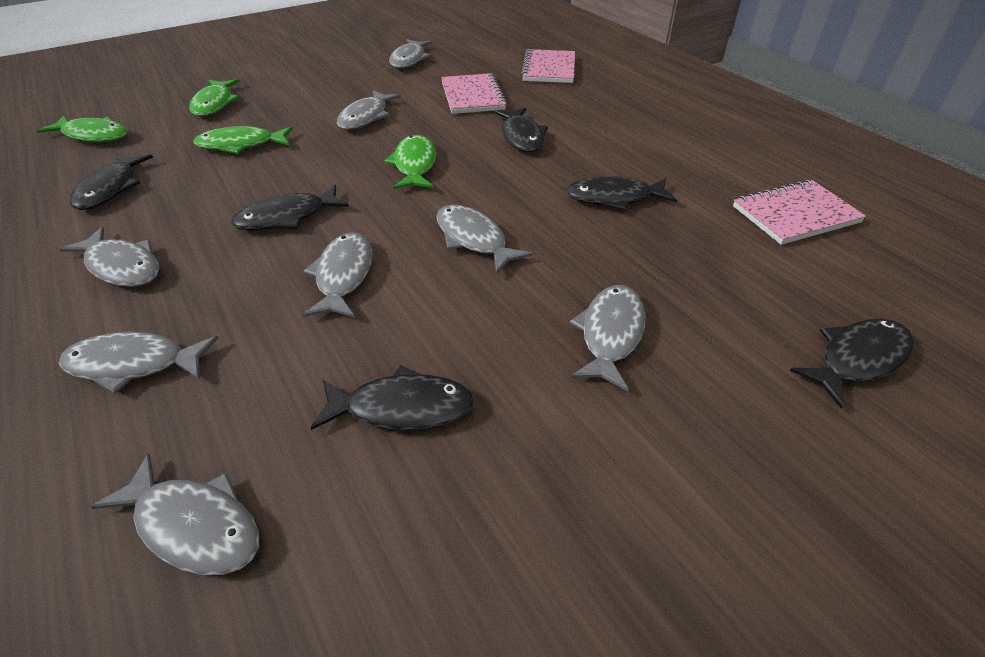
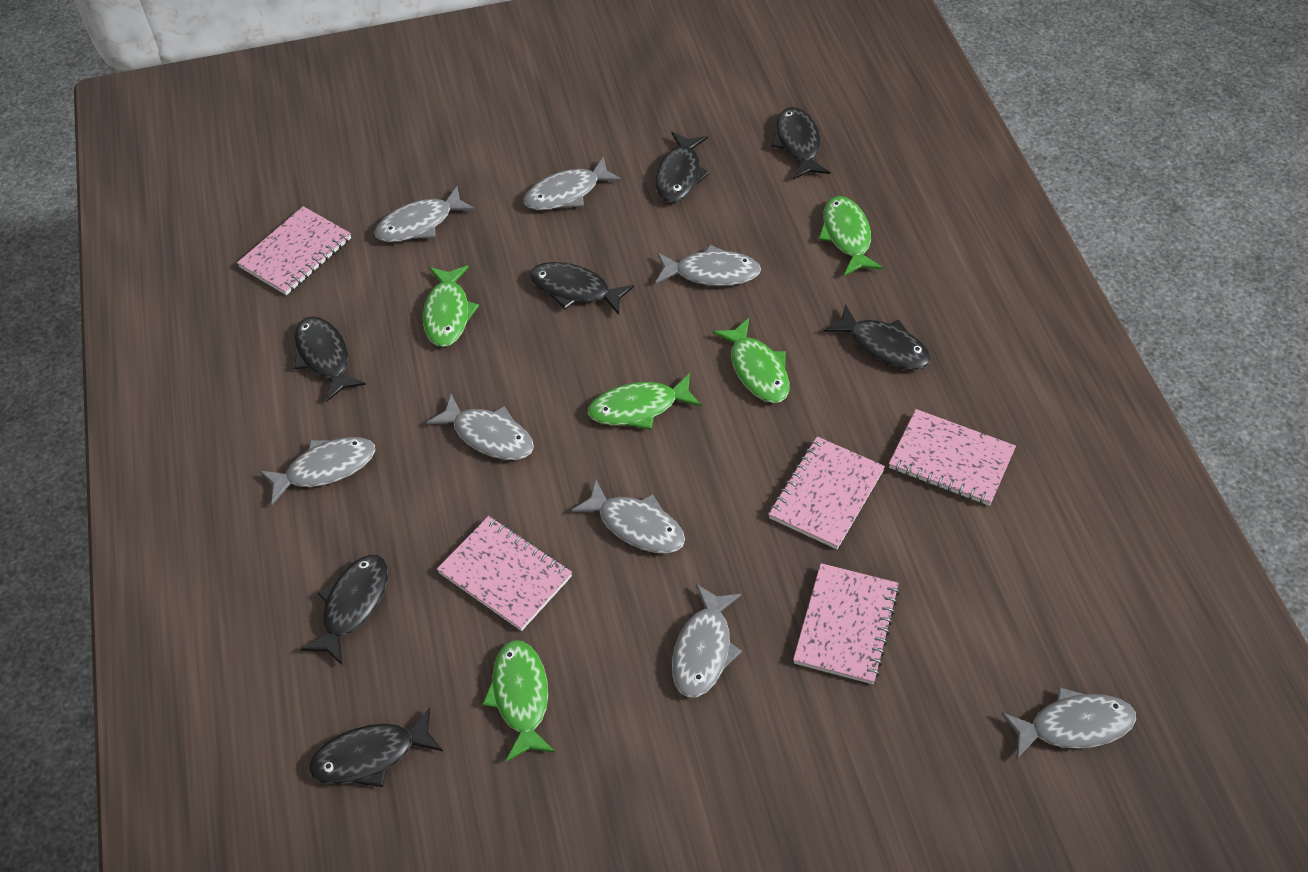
black fish: [70,153,153,210] [231,185,349,230] [310,366,475,431] [494,107,548,152] [566,176,677,211] [790,319,914,408] = 6 -> [294,316,366,402] [300,555,388,666] [309,708,443,787] [529,262,634,315] [655,132,710,203] [771,107,830,179] [824,304,931,370] = 7
green fish: [37,115,128,143] [189,79,240,116] [194,126,293,154] [384,135,436,189] = 4 -> [423,266,479,347] [483,640,555,762] [588,373,702,430] [712,318,789,403] [818,196,883,276] = 5
pink notebook: [441,73,507,114] [521,49,575,83] [733,180,866,245] = 3 -> [237,206,351,295] [437,516,572,631] [768,436,885,549] [793,563,900,684] [889,409,1016,506] = 5

